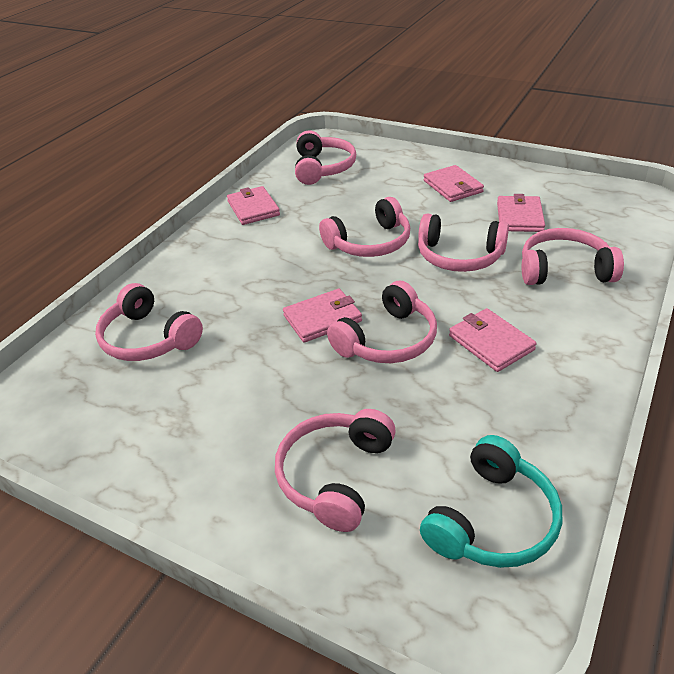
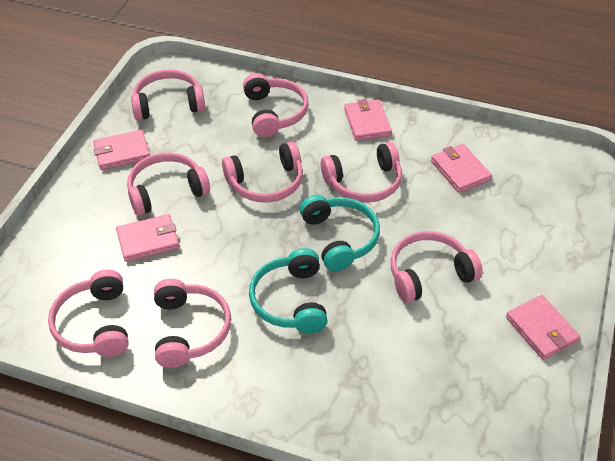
pink headphones: [95,283,203,361] [275,409,396,532] [295,130,356,185] [319,197,410,257] [327,281,437,363] [418,214,509,272] [522,228,624,285] = 7 -> [48,269,129,357] [127,152,210,216] [131,69,205,120] [154,279,231,368] [222,141,303,203] [243,73,309,137] [321,142,402,203] [390,231,483,303] = 8
turquoise headphones: [420,435,562,568] = 1 -> [249,248,327,334] [300,195,380,271] = 2

